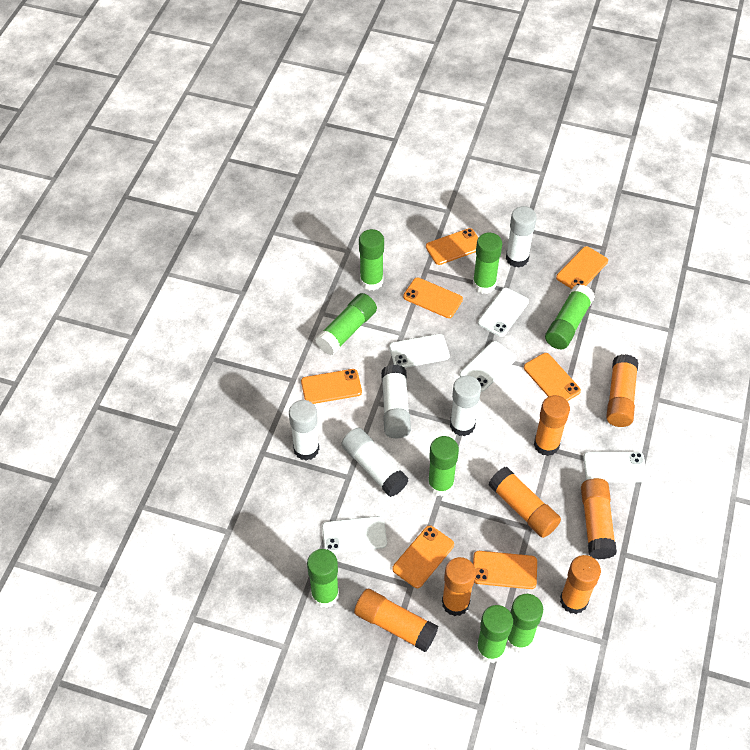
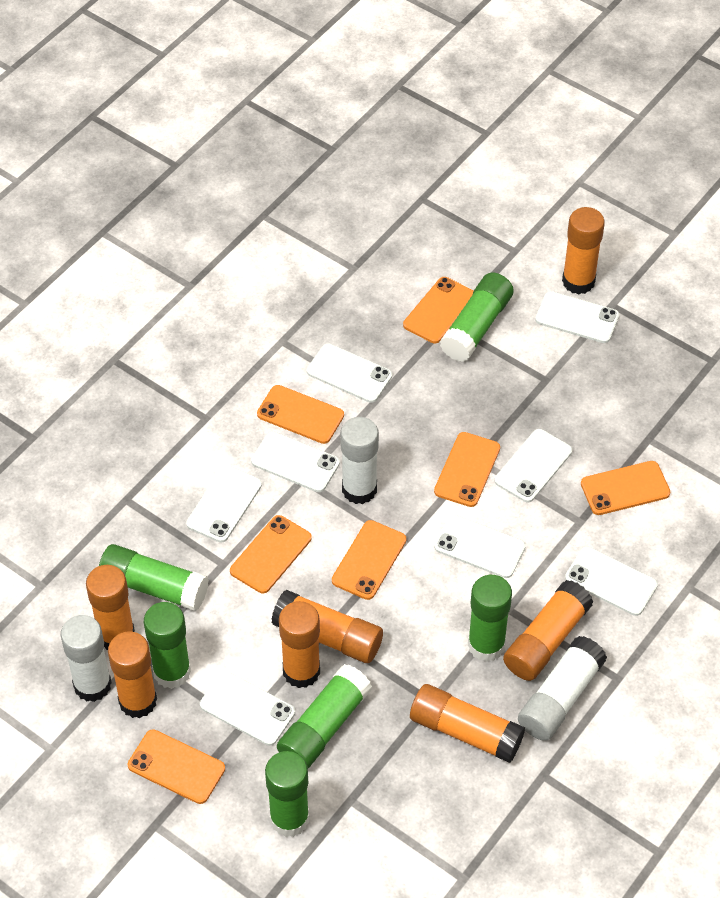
green glue stick: [307,549,339,608] [315,293,377,355] [359,229,384,291] [428,436,459,496] [473,233,502,294] [476,605,513,663] [507,594,543,652] [545,284,595,349] = 8 -> [99,544,209,611] [144,602,191,689] [265,751,309,837] [277,664,372,768] [440,273,514,362] [468,575,512,662] = 6
white glue stick: [289,400,319,461] [341,428,409,497] [381,364,411,438] [450,375,481,436] [506,206,537,268] = 5 -> [61,615,112,702] [340,417,379,504] [518,636,607,741] = 3
white phone: [322,516,387,554] [389,334,450,368] [460,341,517,392] [478,288,529,337] [583,452,647,482] = 5 -> [186,466,262,542] [200,671,295,746] [251,431,340,492] [307,343,392,403] [434,515,526,578] [494,429,572,502] [535,291,619,343] [565,546,658,616] = 8

